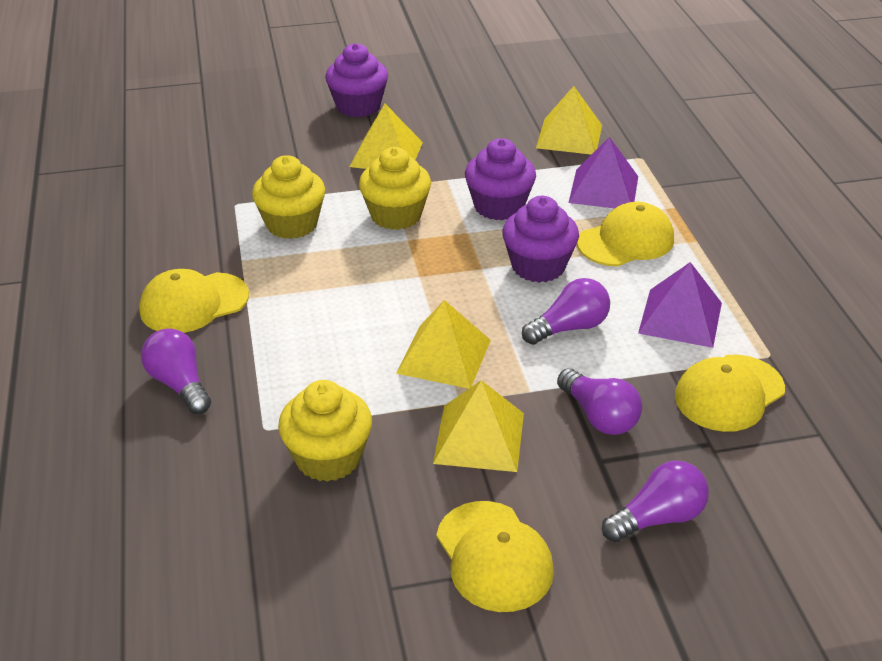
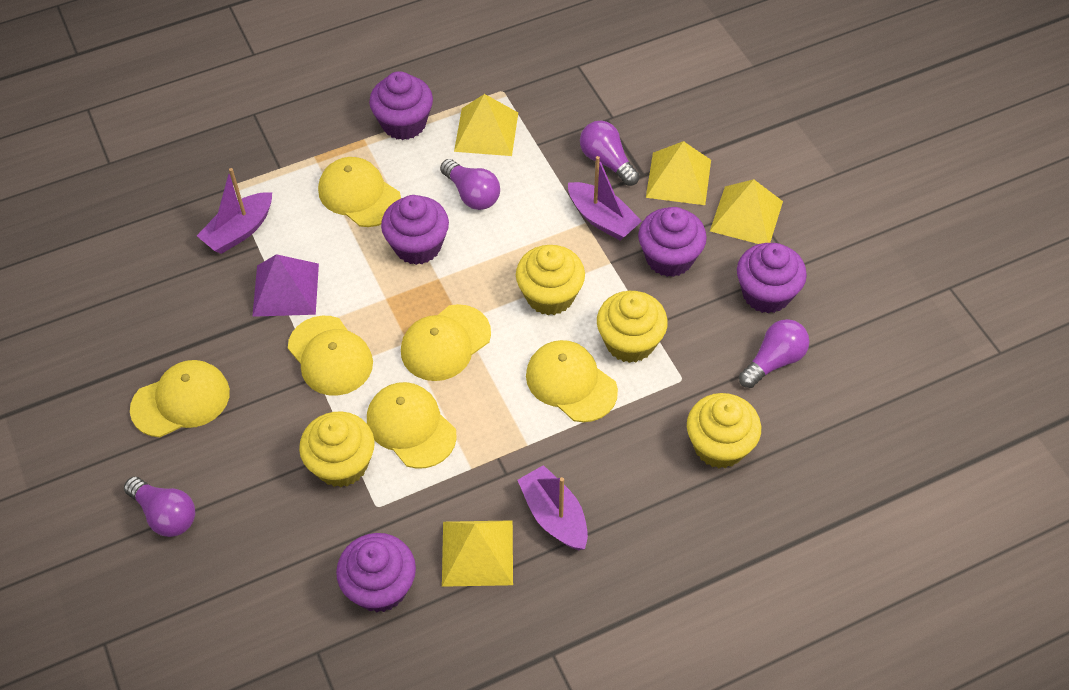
purple boat: none = 0 -> [197,168,272,254] [517,465,588,550] [568,156,642,240] = 3
purple cupcake: [325,43,388,117] [465,138,536,220] [502,196,579,283] = 3 -> [336,533,416,612] [369,71,433,140] [381,195,449,265] [638,207,707,277] [737,243,807,313] = 5
purple pyramid: [568,137,638,208] [638,262,722,348] = 2 -> [252,254,319,317] = 1
yellow cap: [139,269,249,333] [436,501,554,612] [577,202,674,267] [675,355,785,432] = 4 -> [130,360,230,437] [288,316,373,396] [318,157,401,227] [367,382,457,469] [401,304,491,381] [526,340,618,422] = 6
yellow cupcake: [252,155,325,239] [278,380,372,482] [359,147,431,230] = 3 -> [299,412,375,487] [516,245,585,315] [597,291,668,363] [687,393,761,468] = 4

